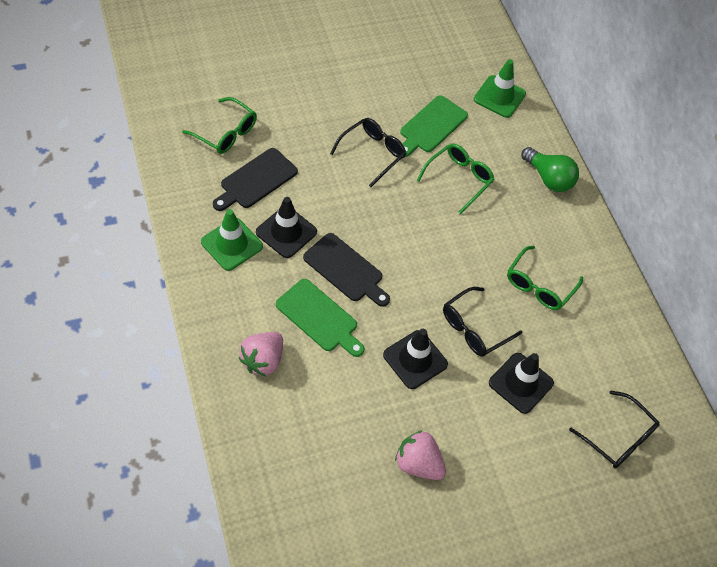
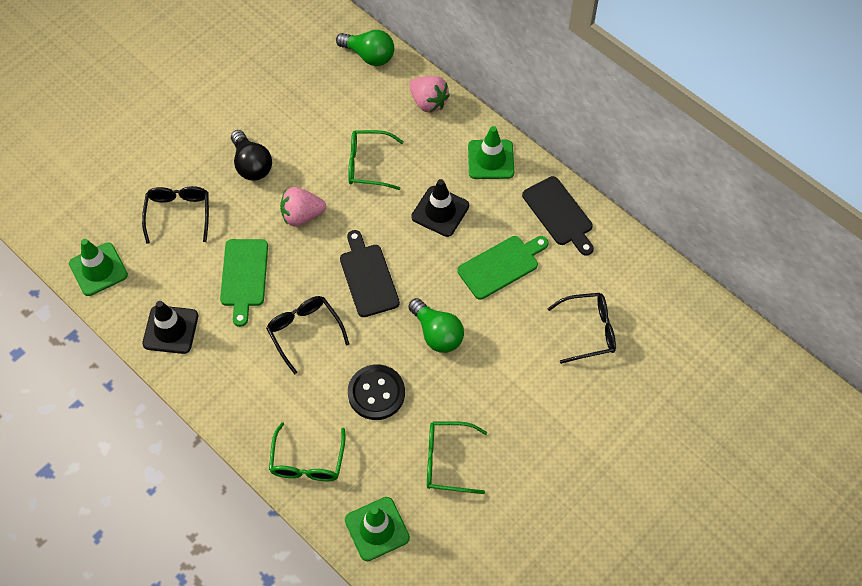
black button: none = 0 -> [348,365,405,420] = 1
black light bulb: none = 0 -> [231,130,272,181] = 1
black traffic cone: [256,197,317,258] [383,329,448,389] [489,353,554,414] = 3 -> [142,301,198,354] [411,179,469,237] = 2
green light bulb: [521,147,579,192] = 1 -> [336,30,394,66] [408,298,464,353] = 2
green traffic cone: [201,209,263,271] [474,59,526,118] = 2 -> [69,239,128,296] [345,497,410,561] [468,126,514,179] = 3

